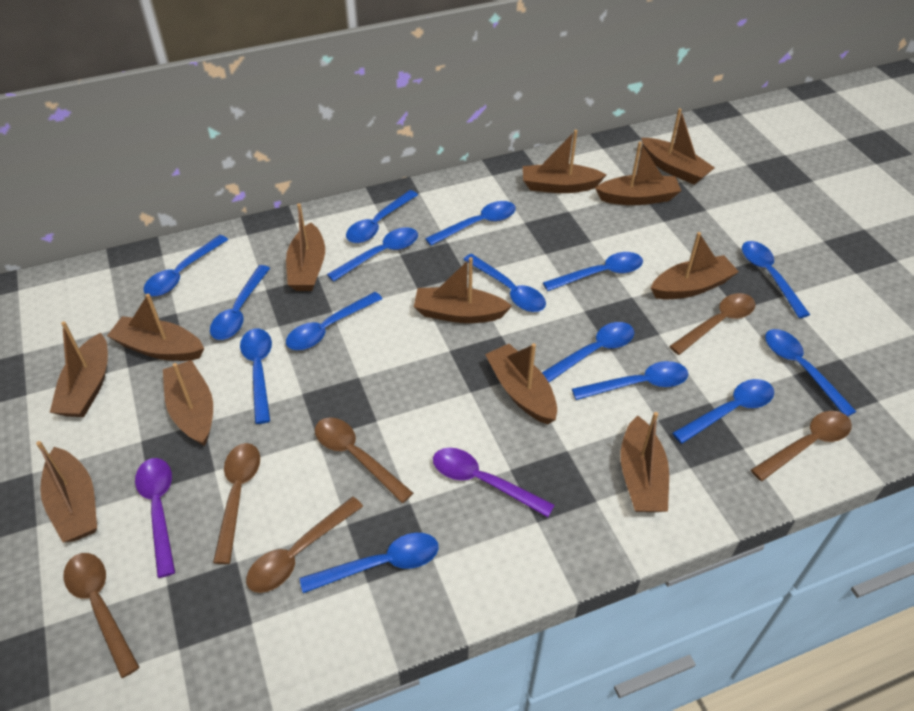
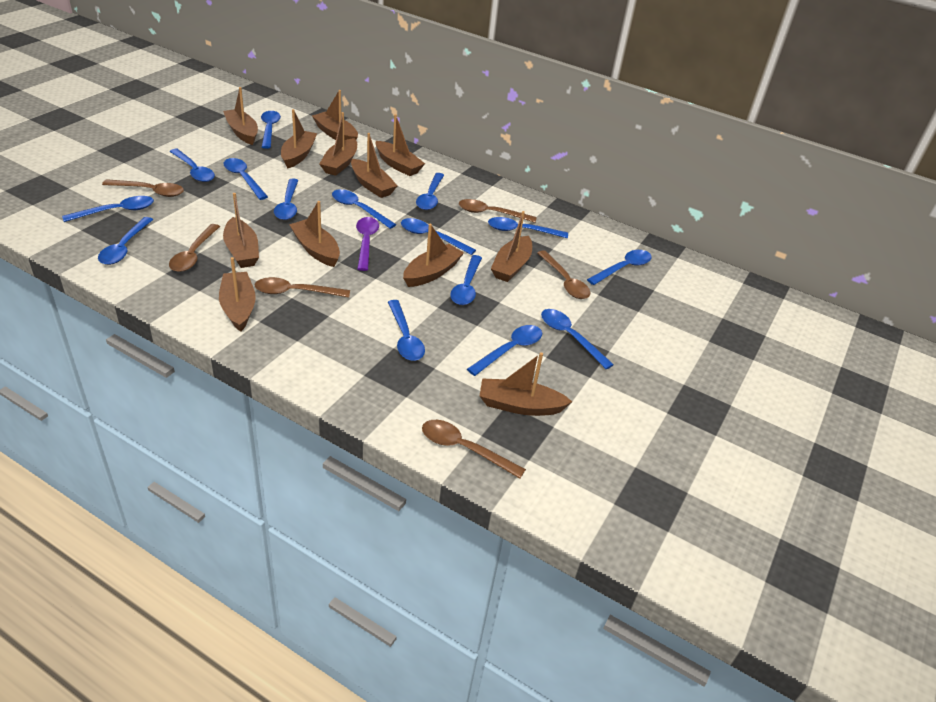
purple spoon: [135,458,175,578] [433,448,555,517] = 2 -> [356,217,379,271] = 1

